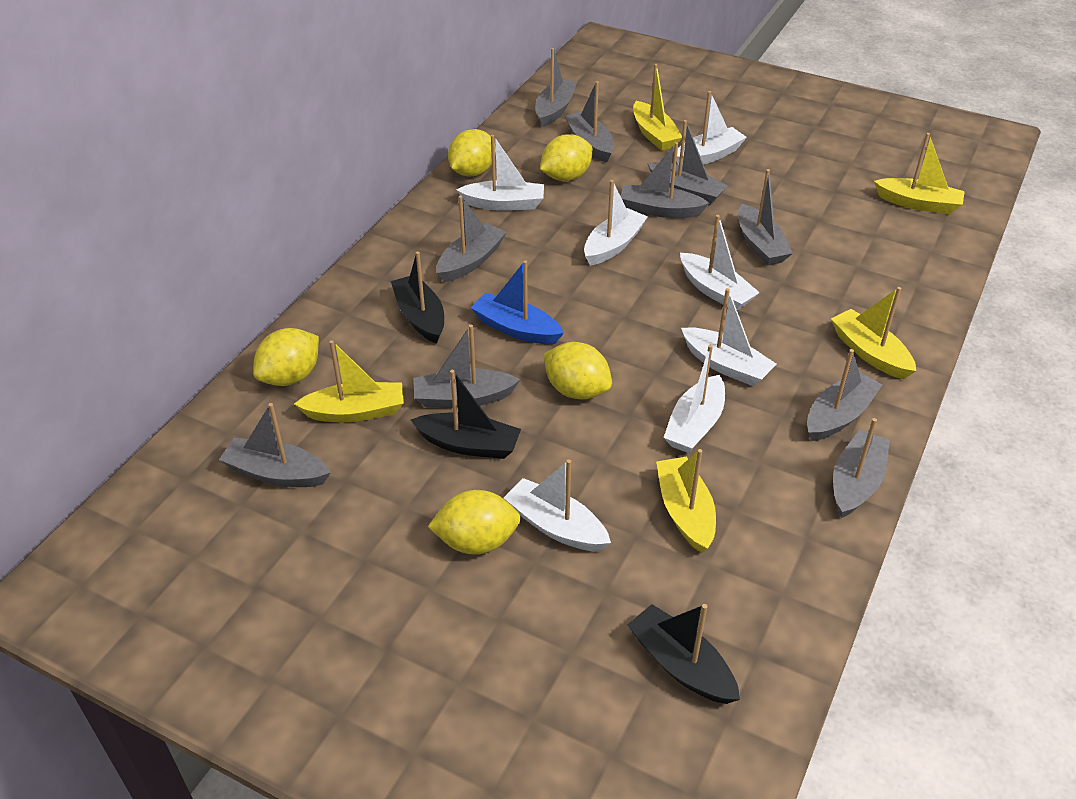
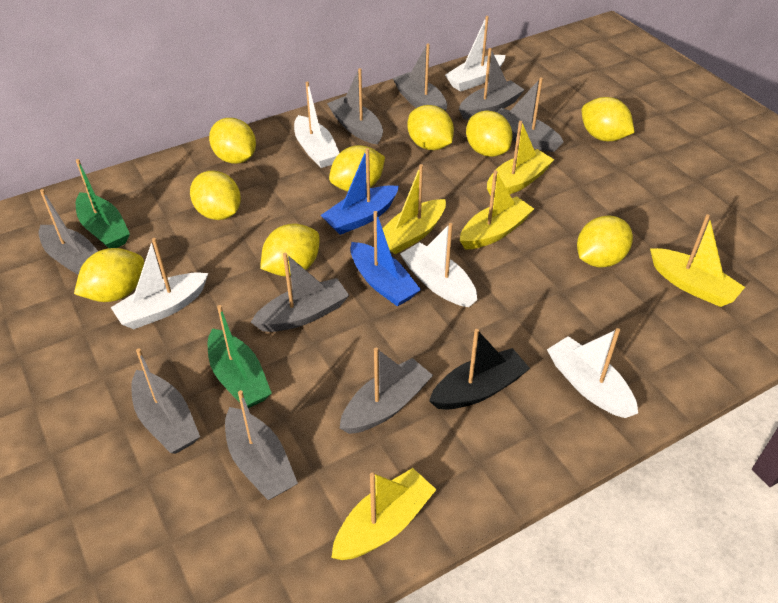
black boat: [391,252,444,344] [411,370,521,459] [627,604,740,704] = 3 -> [429,329,530,410] = 1
blue boat: [471,260,564,344] = 1 -> [321,148,399,235] [350,211,421,307] = 2
green boat: none = 0 -> [76,159,130,248] [208,305,272,408] = 2
grey boat: [219,403,331,487] [413,325,521,408] [437,196,507,282] [535,48,577,127] [565,81,614,163] [621,142,709,218] [648,120,728,205] [738,169,793,266] [807,349,882,441] [833,418,890,518] = 10 -> [38,189,98,275] [131,348,200,454] [225,390,298,500] [251,253,349,332] [327,68,383,145] [340,348,433,434] [393,44,447,111] [459,48,524,120] [497,77,564,152] = 9
white boat: [456,135,544,211] [504,460,611,551] [584,180,648,266] [663,345,725,453] [677,91,747,166] [680,215,760,310] [681,288,776,386] = 7 -> [111,238,208,329] [294,81,339,168] [400,223,477,307] [445,16,505,92] [547,328,638,418] = 5
yellow lemon: [253,328,319,386] [428,490,521,554] [448,129,496,176] [540,134,593,181] [543,342,612,399] = 5 -> [74,248,144,302] [190,171,241,220] [209,118,256,164] [260,224,319,276] [329,145,385,191] [407,105,454,150] [466,111,513,157] [577,216,633,267] [582,97,635,141] = 9

